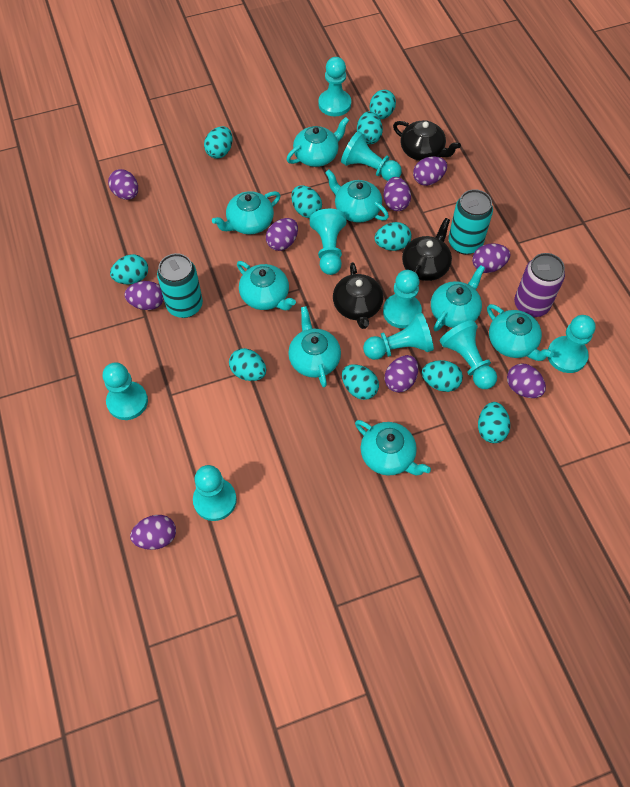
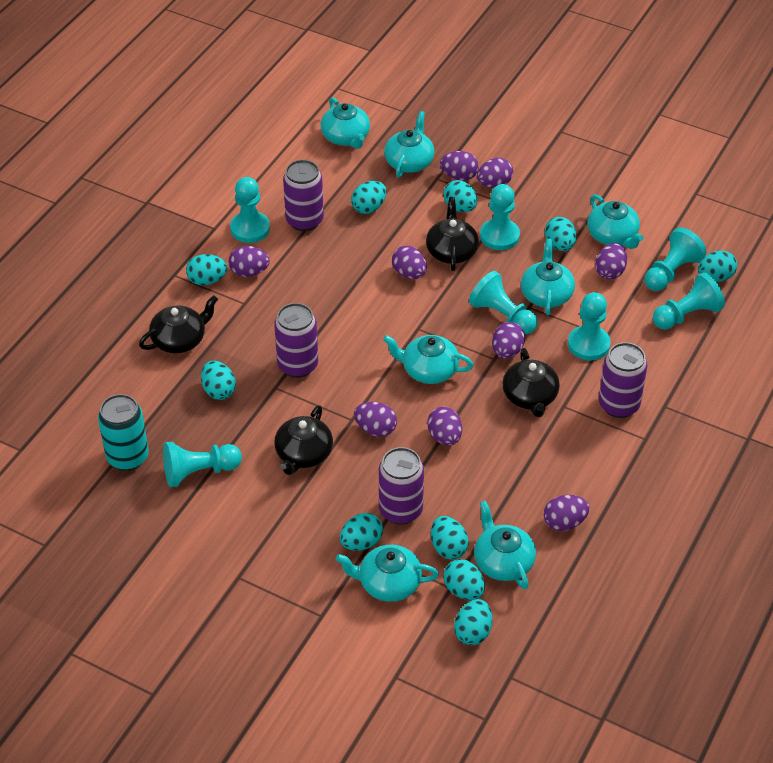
black teapot: [333,262,383,329] [393,120,461,161] [402,218,452,281] = 3 -> [139,295,218,353] [274,405,333,475] [426,197,479,271] [502,348,560,417] = 4
purple can: [514,253,565,317] = 1 -> [274,303,318,378] [283,160,324,231] [379,447,424,525] [599,342,647,418] = 4
turquoise can: [157,253,203,318] [448,189,493,255] = 2 -> [98,394,149,471] = 1
turquoise pawn: [103,362,148,420] [193,465,237,521] [310,209,347,275] [318,57,351,116] [341,131,402,181] [363,312,434,360] [383,270,422,328] [440,320,497,389] [548,315,596,373] = 9 -> [163,441,242,487] [230,177,270,243] [469,271,538,334] [480,184,520,250] [568,292,611,360] [645,227,707,291] [653,272,725,330] = 7
turquoise teapot: [212,191,281,234] [237,261,296,310] [286,117,349,167] [288,306,341,387] [325,170,389,223] [355,420,431,476] [431,265,485,331] [487,304,554,361] = 8 -> [321,97,370,149] [336,545,439,602] [383,335,474,384] [384,111,435,178] [474,501,536,589] [521,238,575,315] [587,194,644,249] = 7

